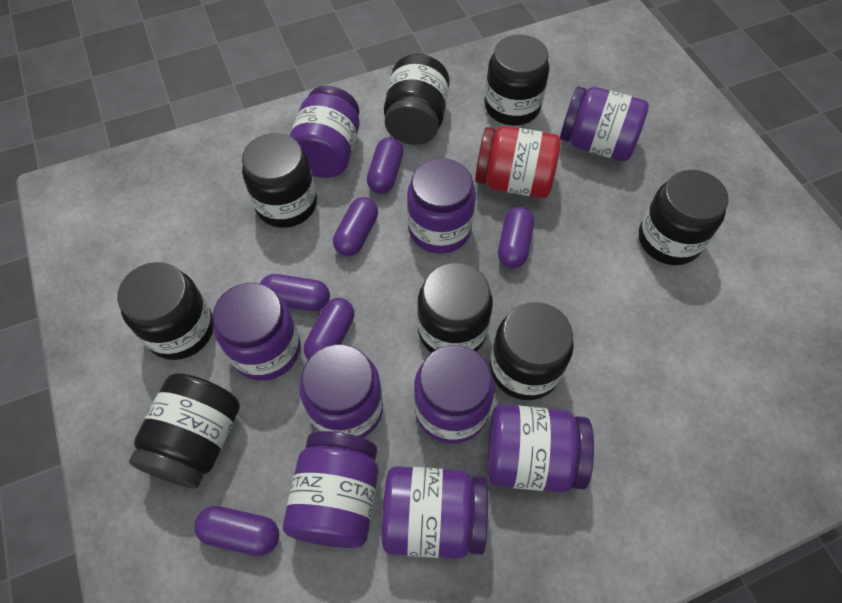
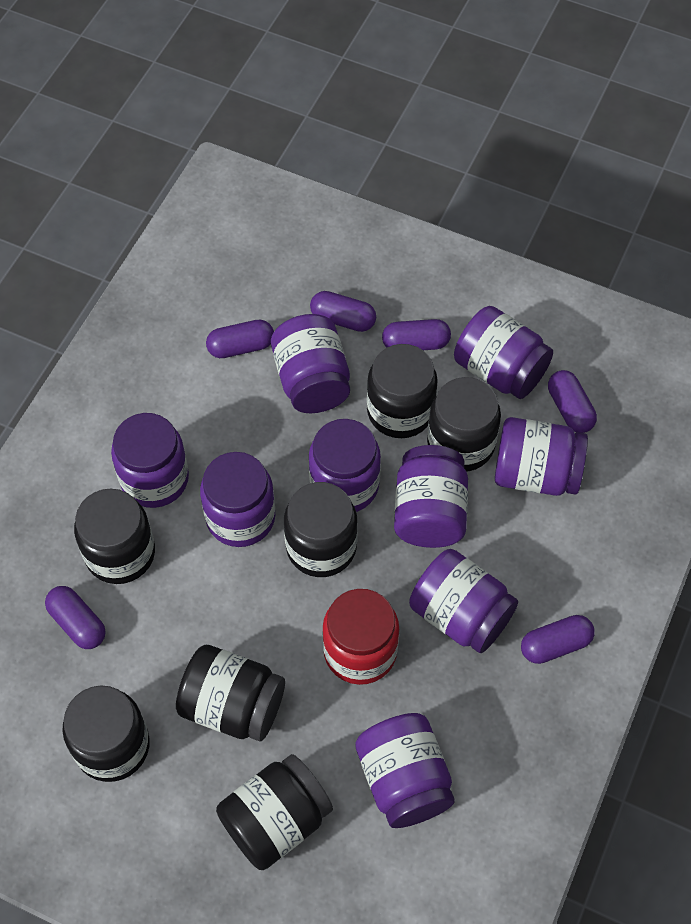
black jar: [117,262,214,360] [129,373,240,489] [242,133,317,228] [384,54,450,145] [417,262,493,353] [484,34,549,126] [490,302,574,400] [639,169,729,265] = 8 -> [62,685,150,782] [74,489,155,584] [176,645,285,741] [216,754,333,870] [284,482,358,577] [367,344,438,438] [427,377,501,472] = 7

